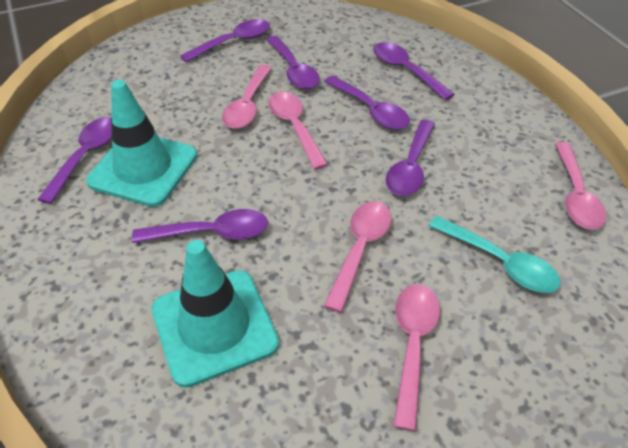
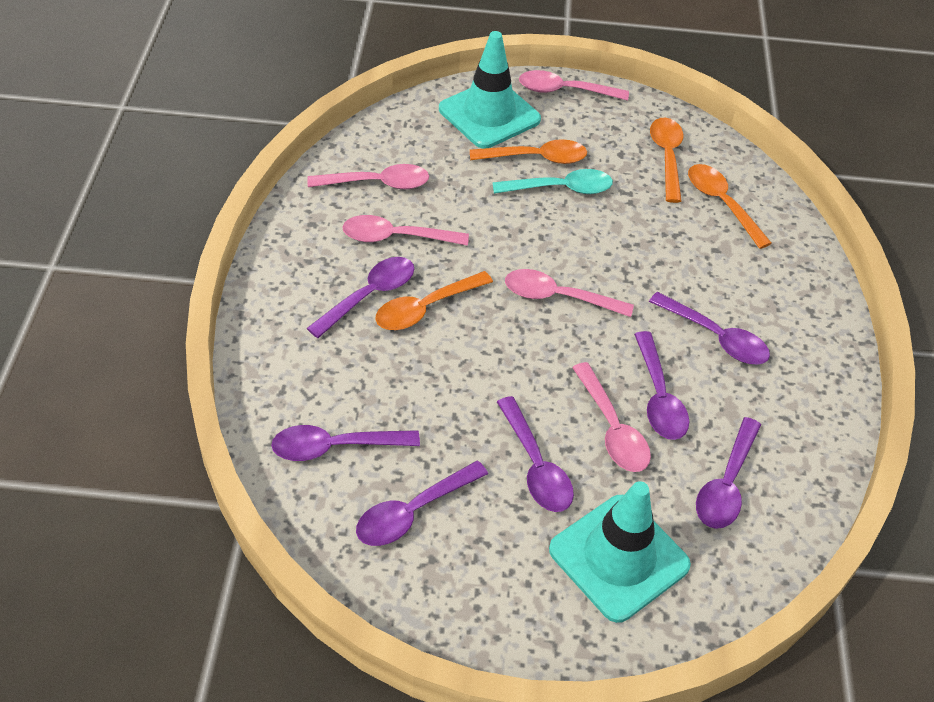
orange spoon: none = 0 -> [375,271,493,330] [470,139,587,164] [650,118,683,203] [688,164,772,249] = 4

